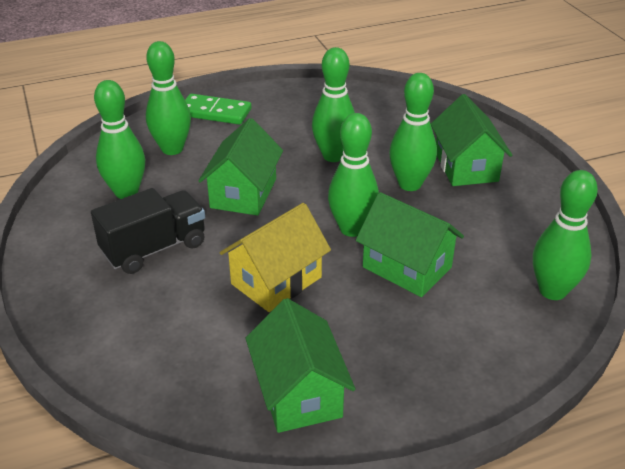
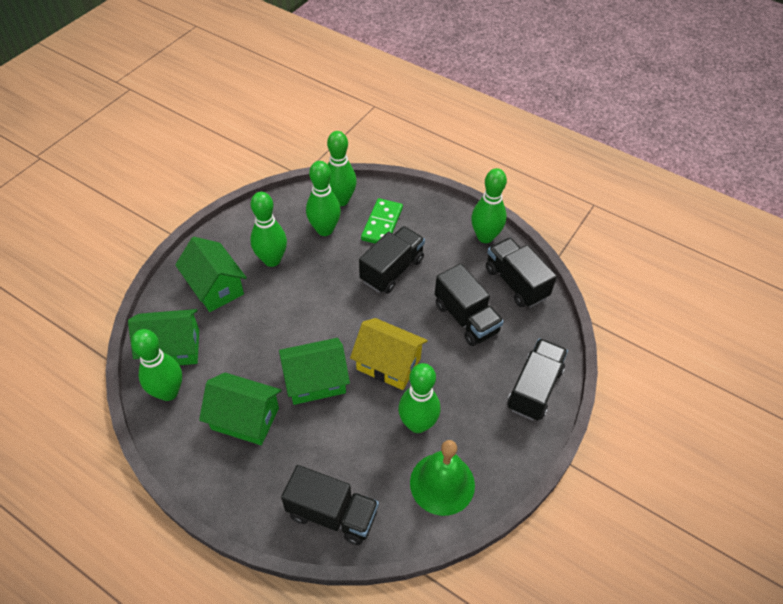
black truck: [91,188,205,274] = 1 -> [281,465,379,545] [359,226,425,293] [435,264,504,346] [486,238,557,307] [507,338,568,421] = 5
green bell: none = 0 -> [410,440,475,516] = 1

